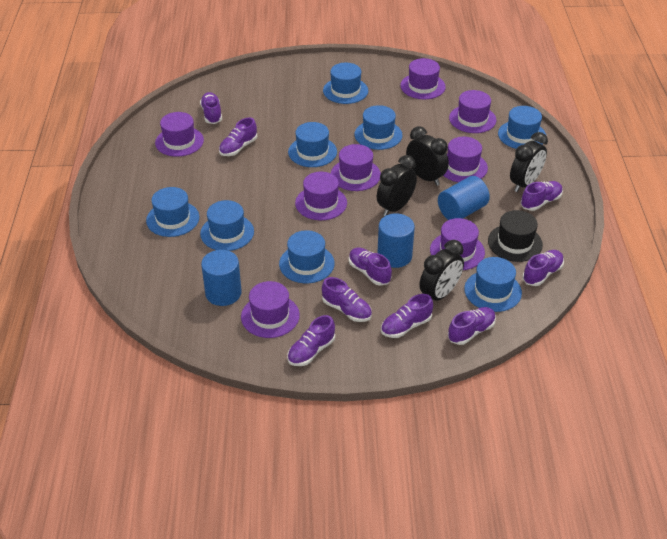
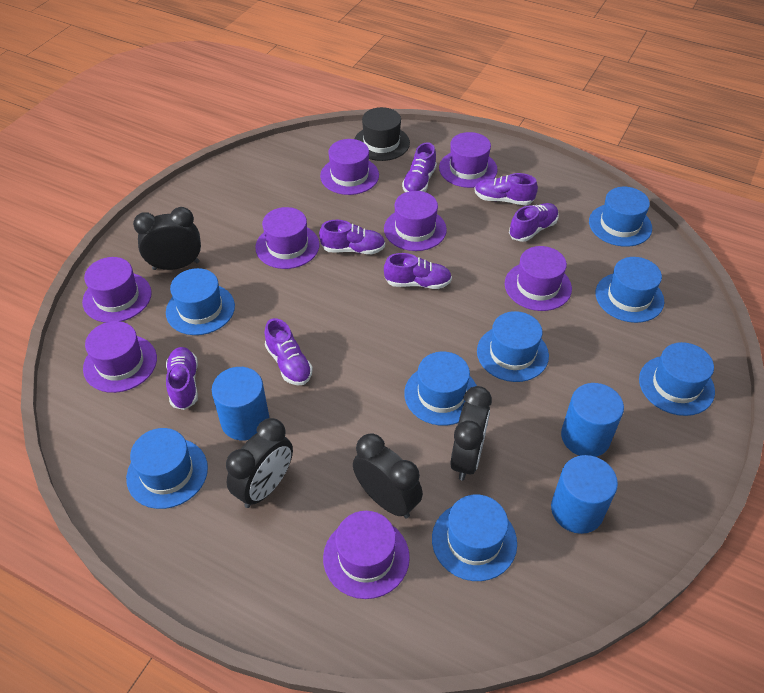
purple shoe: [200,92,222,124] [219,118,257,156] [287,315,335,366] [322,277,372,322] [349,248,392,286] [381,294,433,338] [448,307,496,345] [520,181,563,211] [522,250,564,286] = 9 -> [166,347,198,410] [265,318,313,385] [319,220,385,254] [384,253,452,289] [402,142,437,192] [474,173,538,205] [509,203,559,242] = 7

